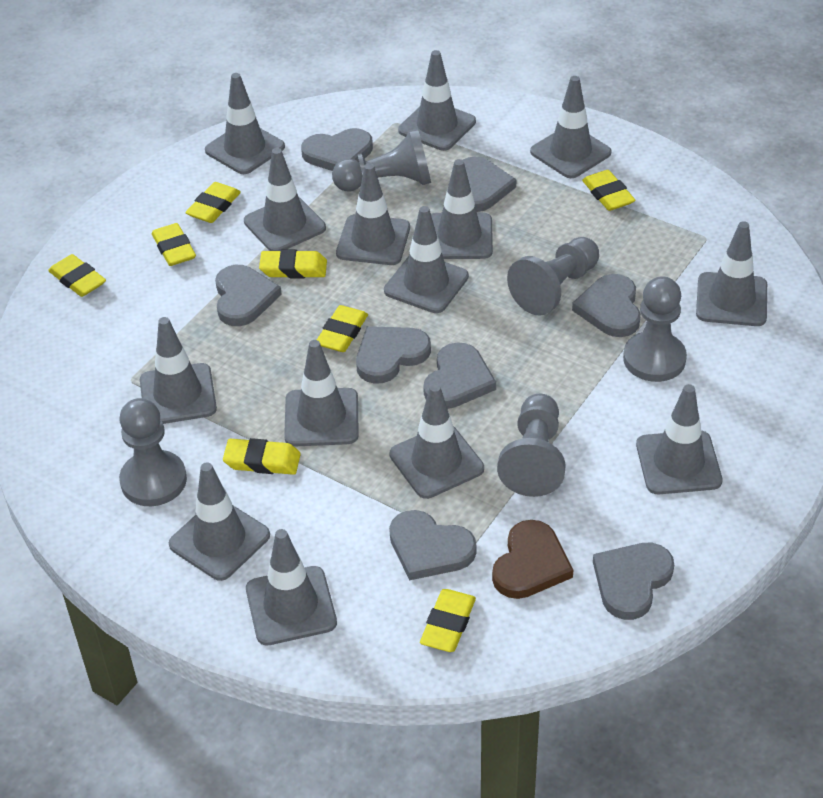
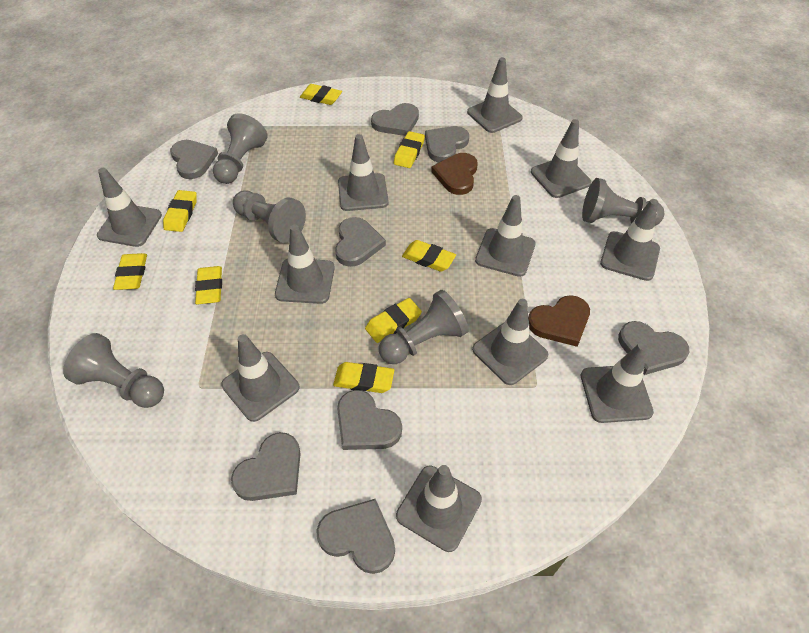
brown heart: [492,520,573,599] = 1 -> [431,153,478,195] [528,295,590,347] = 2
grey traffic cone: [140,317,217,424] [169,463,270,581] [205,73,285,174] [244,148,326,251] [246,529,337,645] [284,340,359,447] [336,163,410,265] [384,206,469,313] [389,384,484,499] [398,50,476,151] [431,159,493,259] [530,76,612,178] [636,384,722,494] [696,221,767,326] = 14 -> [97,168,162,247] [221,334,300,422] [275,225,335,304] [338,134,389,211] [396,465,482,552] [467,57,523,133] [472,299,548,385] [475,195,536,277] [531,119,592,198] [581,342,654,423] [600,199,660,281] = 11

